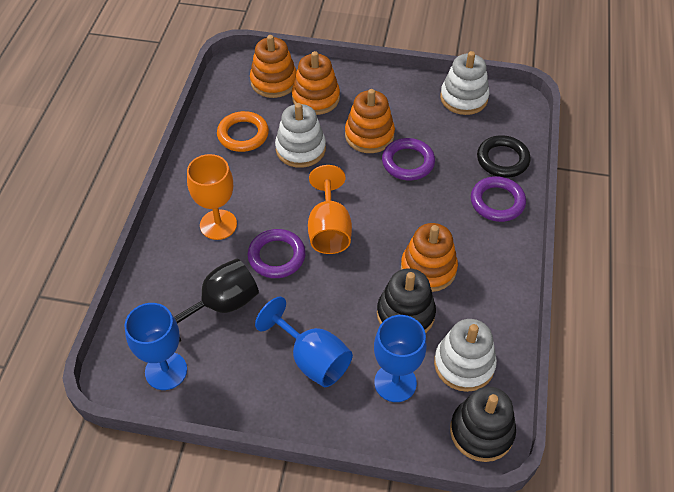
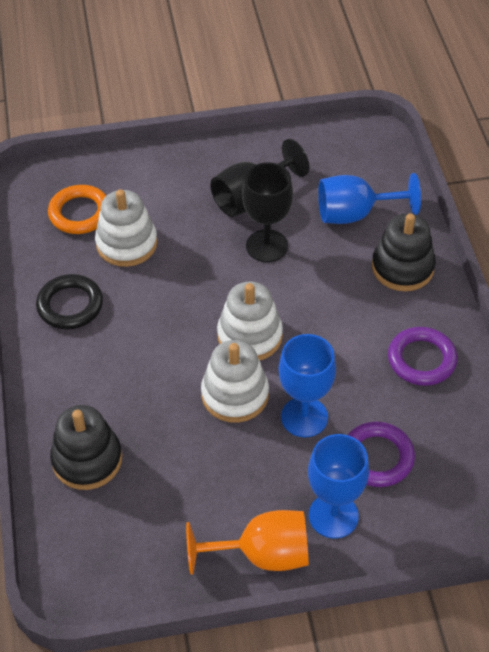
black goblet: [174,259,259,342] = 1 -> [210,139,309,217] [242,162,293,262] = 2
orange goblet: [187,154,237,240] [308,165,352,254] = 2 -> [186,510,309,575] = 1
orange stacking toy: [250,35,297,98] [292,51,340,115] [345,89,395,153] [401,223,458,292] = 4 -> none = 0
purple ring: [247,229,306,278] [382,138,435,180] [471,176,526,222] = 3 -> [348,422,415,487] [388,327,457,386] = 2

